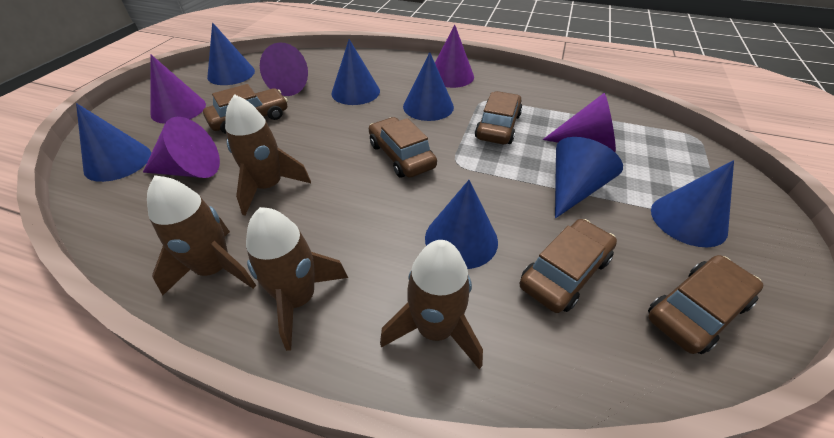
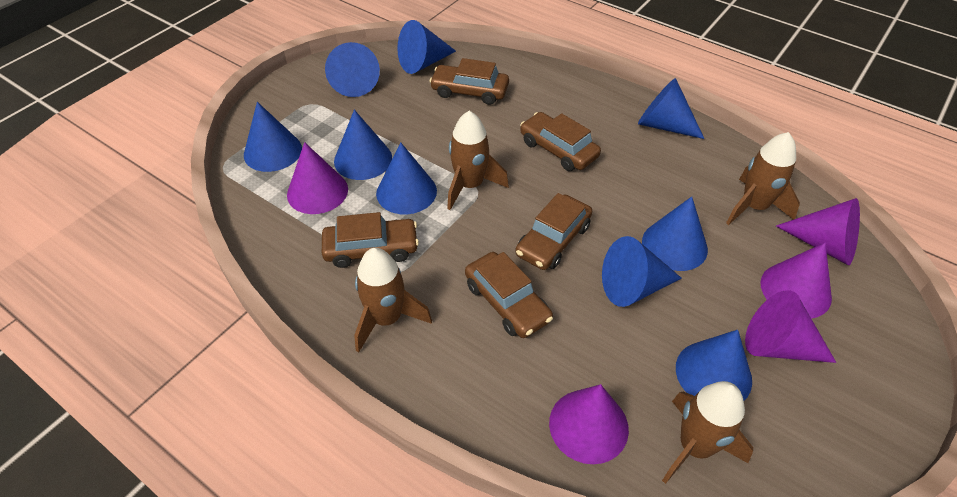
blue cone: [76,103,151,182] [207,22,255,85] [331,39,380,105] [403,52,454,121] [425,180,498,269] [555,137,623,219] [651,160,734,247] = 7 -> [244,102,302,172] [325,42,380,97] [334,110,392,180] [376,142,437,214] [397,20,456,74] [602,236,682,307] [638,78,704,139] [642,197,708,271] [676,330,752,401] = 9

